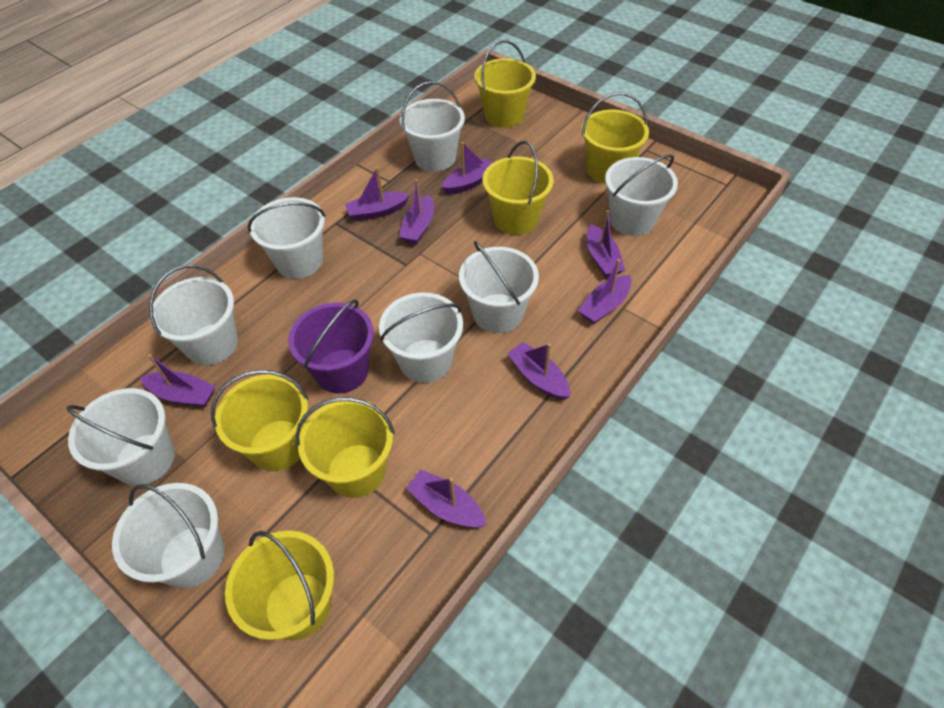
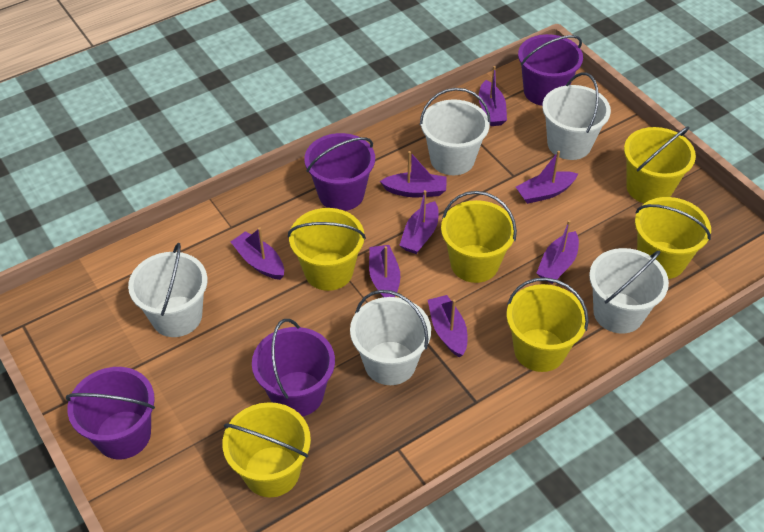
purple bucket: [288,300,374,393] = 1 -> [66,367,155,459] [252,319,335,417] [304,133,375,211] [518,34,583,106] = 4
white bucket: [67,388,175,486] [112,483,224,588] [149,265,238,365] [247,197,326,279] [379,292,463,383] [400,81,465,172] [459,241,539,333] [605,154,678,236] = 8 -> [128,243,208,337] [350,290,431,385] [420,88,491,175] [542,72,611,160] [589,248,669,334] = 5

